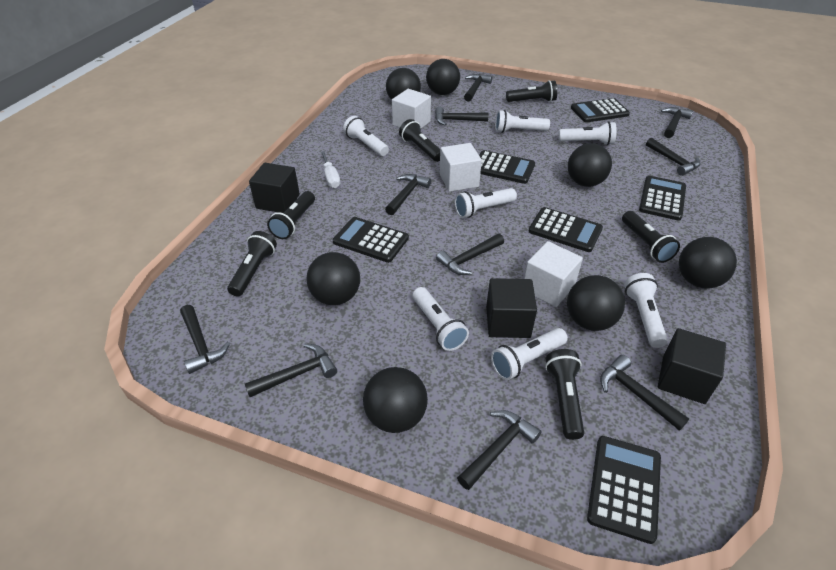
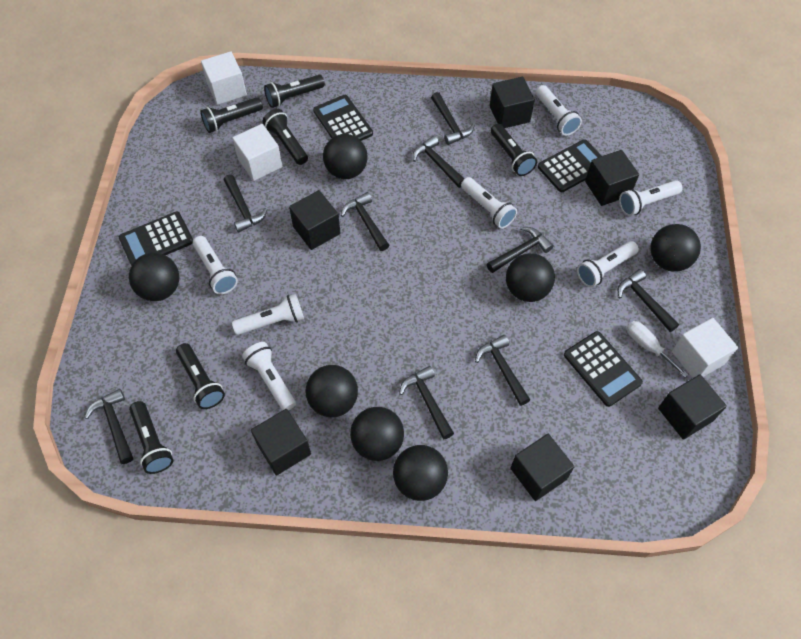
black calculator: [333,217,409,263] [479,150,535,184] [529,207,603,252] [571,98,630,123] [587,436,661,544] [639,176,686,221] = 6 -> [119,211,193,266] [313,95,373,141] [538,139,602,192] [564,331,643,407] = 4
black cube: [249,163,300,213] [486,278,537,338] [658,328,726,404] = 3 -> [251,409,311,475] [289,190,340,250] [490,77,535,128] [510,434,574,501] [585,150,639,206] [658,374,727,440] = 6
black hammer: [180,305,230,374] [245,344,337,397] [385,174,431,215] [435,106,488,126] [436,234,504,275] [457,410,542,490] [464,74,492,102] [600,355,689,431] [646,138,701,176] [661,107,693,138] = 10 -> [85,389,133,464] [224,174,267,233] [341,192,389,251] [399,366,454,439] [413,136,465,188] [431,92,475,145] [475,335,530,406] [487,227,554,273] [618,269,679,332] = 9

